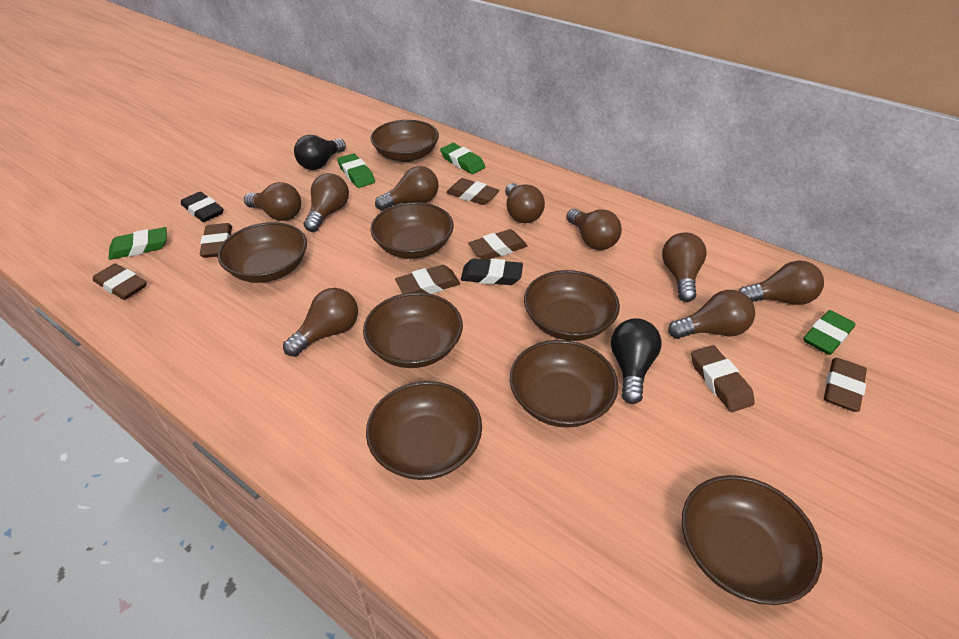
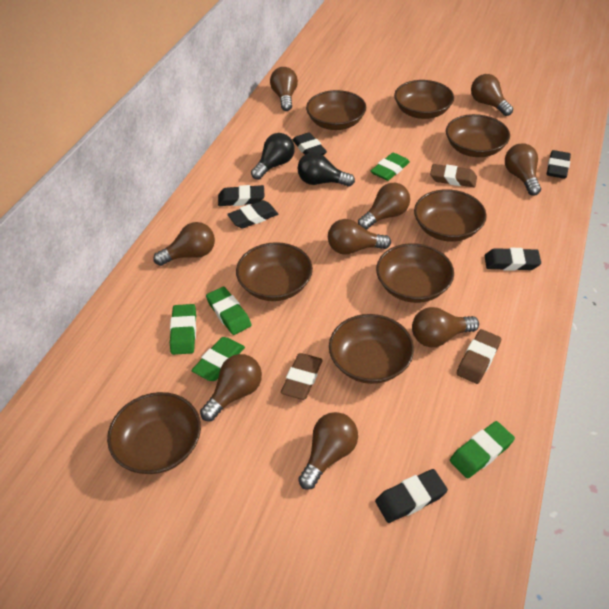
black eraser: [181,192,224,222] [461,259,523,285] = 2 -> [218,185,265,206] [227,200,278,229] [293,132,327,155] [375,469,448,523] [485,248,541,271] [547,150,571,179] = 6
brown eraser: [93,264,147,300] [200,223,232,258] [395,265,460,294] [446,178,500,205] [468,229,527,260] [691,345,755,412] [824,358,867,412] = 7 -> [281,353,323,400] [430,164,477,187] [456,329,501,384] = 3
green eraser: [108,227,167,260] [337,153,375,188] [440,143,485,174] [804,310,855,355] = 4 -> [170,304,196,355] [191,337,245,381] [206,287,251,335] [371,153,410,181] [450,421,515,479] = 5

